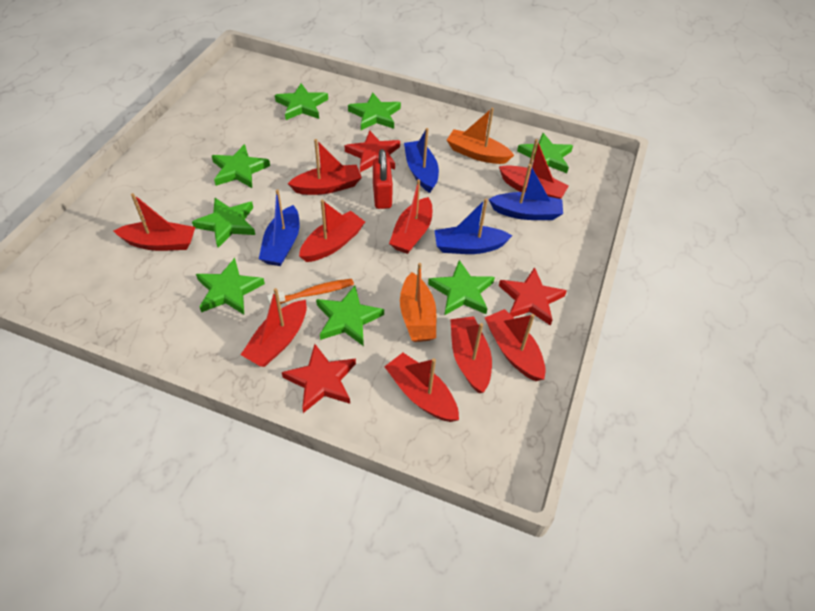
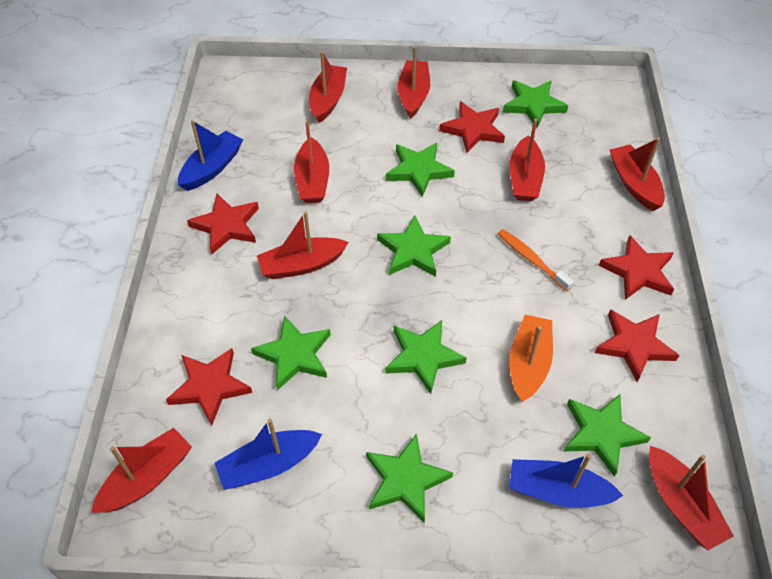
blue boat: [259,189,300,266] [404,128,439,193] [434,199,512,254] [489,164,563,220] = 4 -> [178,120,243,191] [215,418,322,490] [509,454,623,508] = 3
green star: [192,198,255,248] [196,258,265,314] [212,144,270,188] [275,83,328,120] [316,286,384,346] [348,92,401,130] [428,260,495,315] [517,133,573,173] = 8 -> [251,316,331,390] [366,433,453,522] [377,215,451,277] [385,320,467,394] [386,143,455,197] [503,80,568,128] [563,394,651,477] = 7
orange boat: [400,263,436,342] [447,107,514,164] = 2 -> [509,315,553,402] = 1
red boat: [114,193,195,251] [241,288,307,367] [288,139,362,195] [299,200,365,262] [385,353,459,422] [389,179,432,254] [450,316,492,393] [485,309,546,381] [499,139,569,199] = 9 -> [91,428,192,513] [257,211,349,279] [294,120,329,203] [309,51,347,123] [398,46,430,118] [509,118,545,201] [610,137,665,211] [649,446,734,550] = 8
red padlock: [373,149,393,209] = 1 -> none = 0
red star: [282,344,356,413] [345,131,400,172] [499,267,567,326] = 3 -> [166,348,252,426] [187,194,259,254] [439,101,505,153] [595,309,680,382] [599,235,674,300] = 5

